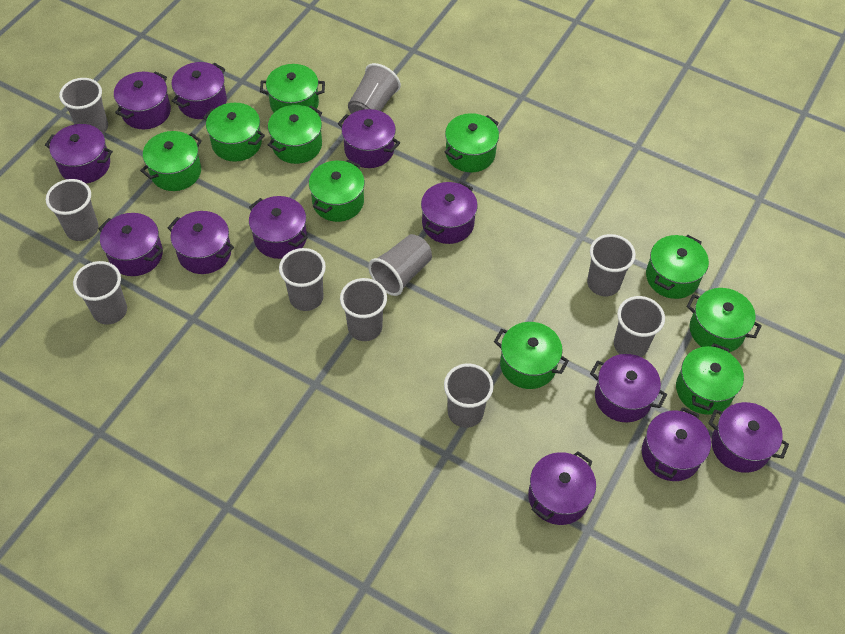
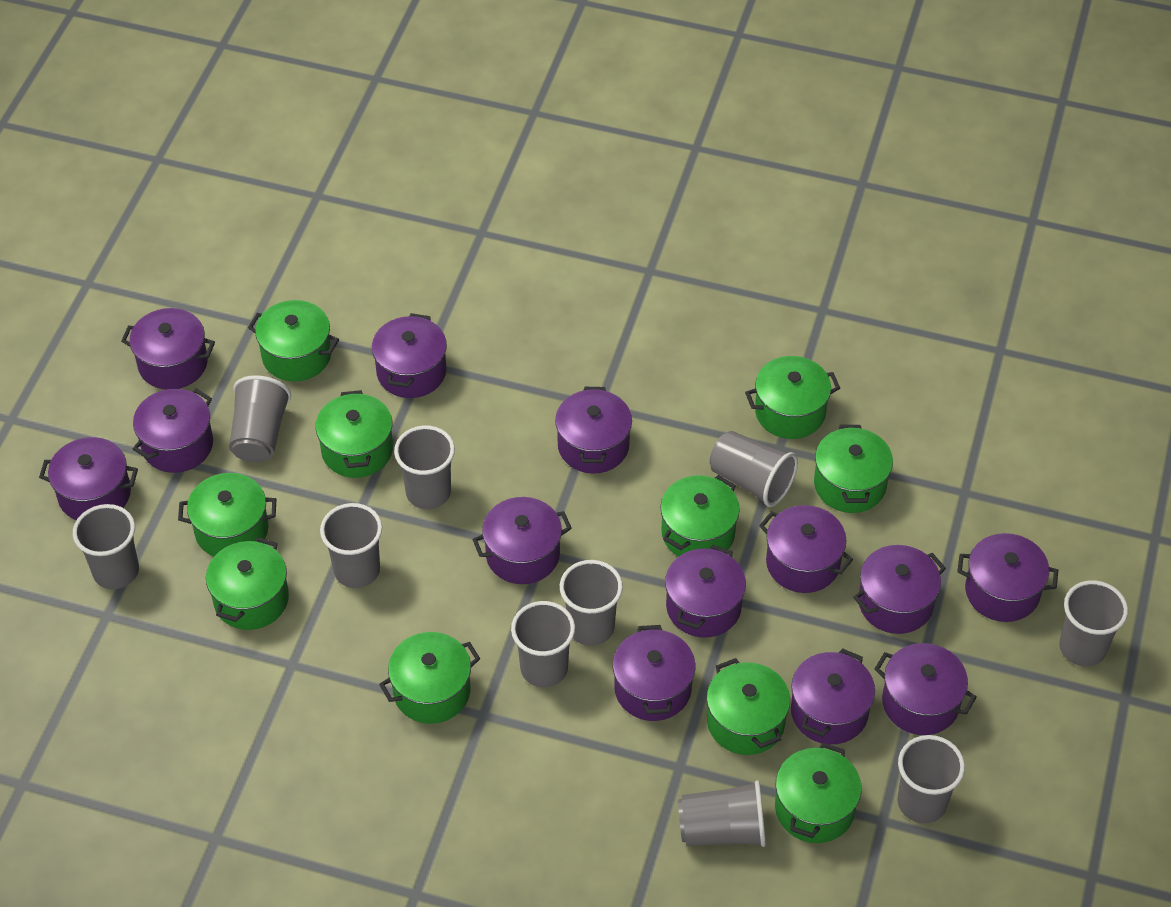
purple pot: [45,124,113,183] [98,213,163,276] [114,71,171,129] [167,211,234,274] [172,62,227,119] [249,196,308,259] [338,109,400,168] [421,181,478,244] [528,451,596,525] [590,354,667,422] [642,407,711,481] [708,402,789,473] = 12 -> [39,437,138,520] [121,308,215,390] [133,389,213,473] [372,313,447,398] [472,497,572,584] [555,387,632,474] [613,625,695,721] [665,545,746,638] [759,505,853,593] [791,648,875,744] [853,545,946,634] [874,643,977,735] [957,533,1058,622] = 13

